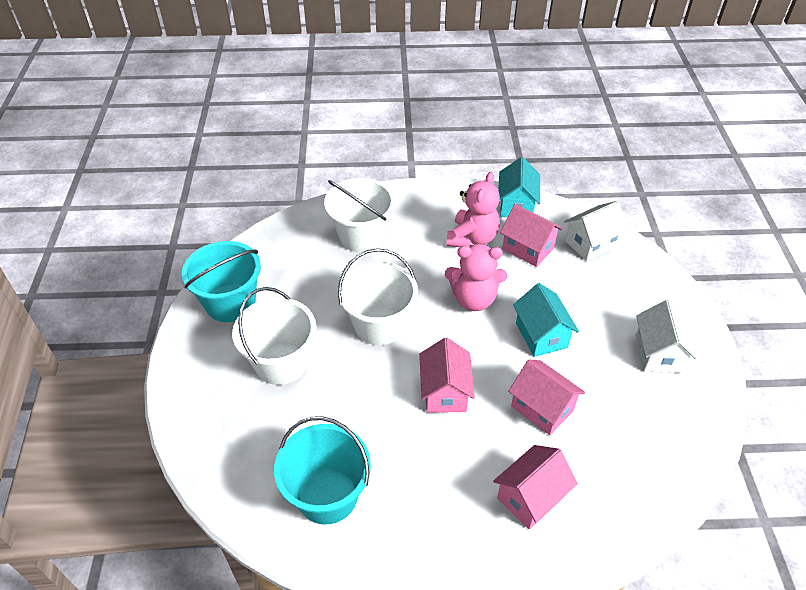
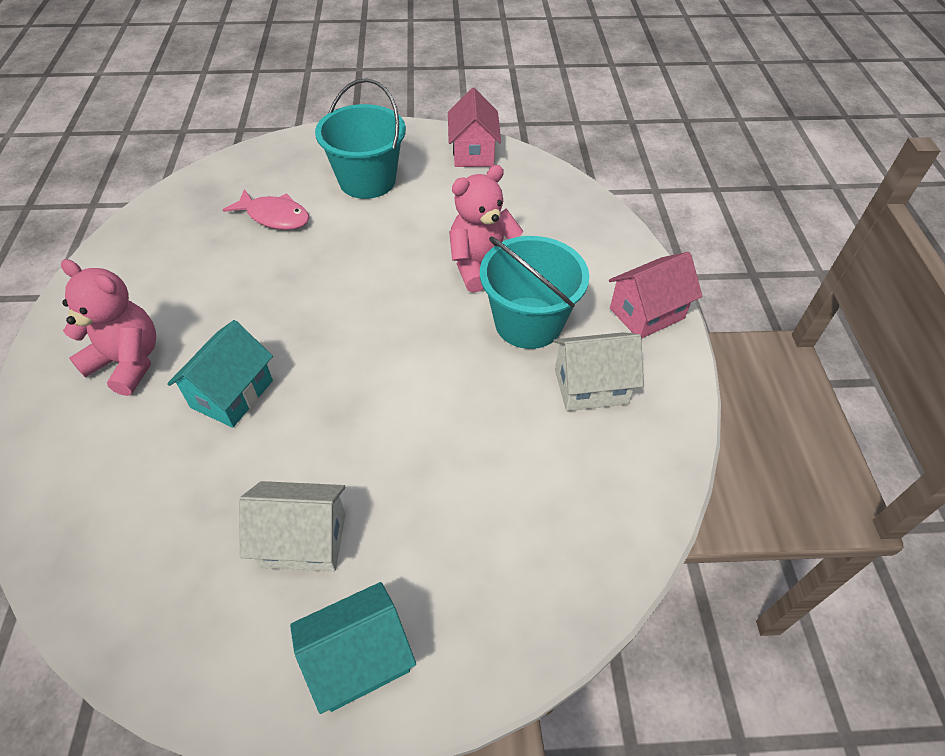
pink fish: none = 0 -> [223,189,309,230] = 1
pink house: [419,338,475,413] [493,445,578,529] [500,204,563,267] [508,360,585,435] = 4 -> [448,88,501,167] [609,252,702,338] = 2
white bucket: [232,287,317,385] [324,178,396,252] [338,248,418,345] = 3 -> none = 0

